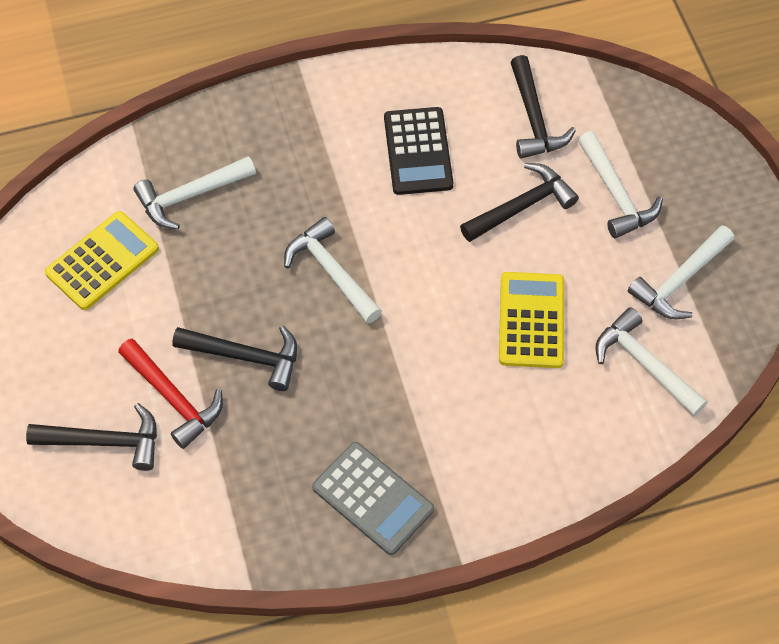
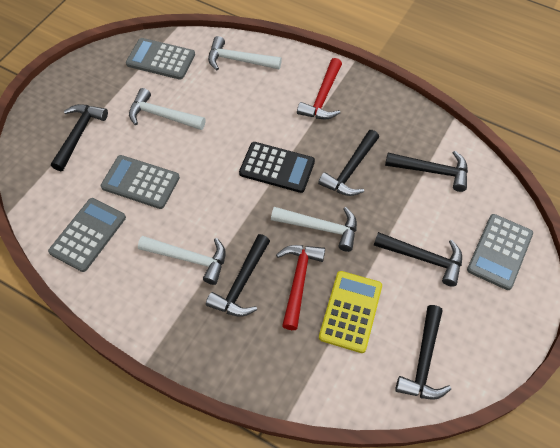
black hammer: [26,403,157,471] [172,325,297,391] [460,163,579,242] [510,55,576,159] = 4 -> [51,104,108,171] [206,234,270,317] [318,130,379,196] [374,232,462,287] [385,151,468,192] [395,305,451,400] = 6
grey calculator: [312,442,434,555] = 1 -> [48,198,126,272] [101,155,180,209] [126,38,195,80] [467,214,533,290] = 4
red hammer: [118,339,223,449] = 1 -> [276,245,325,330] [297,58,342,119] = 2
white hammer: [134,156,256,229] [284,217,382,324] [578,131,663,239] [595,307,708,416] [628,225,734,319] = 5 -> [129,88,206,130] [138,236,226,285] [208,36,282,70] [271,207,357,252] = 4
yellow calculator: [45,211,159,310] [499,272,564,368] = 2 -> [319,271,382,353] = 1

